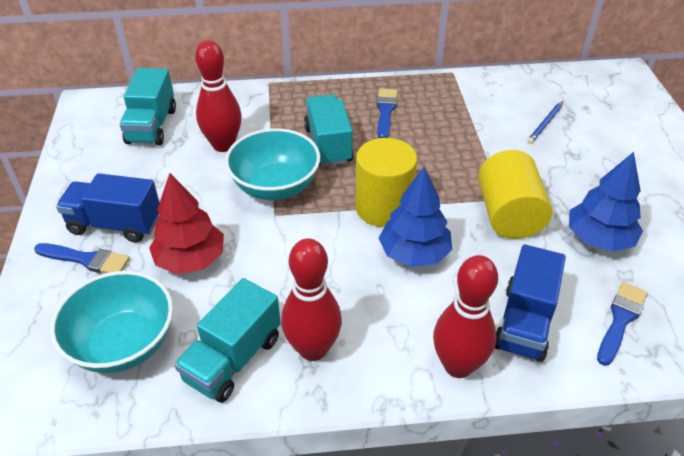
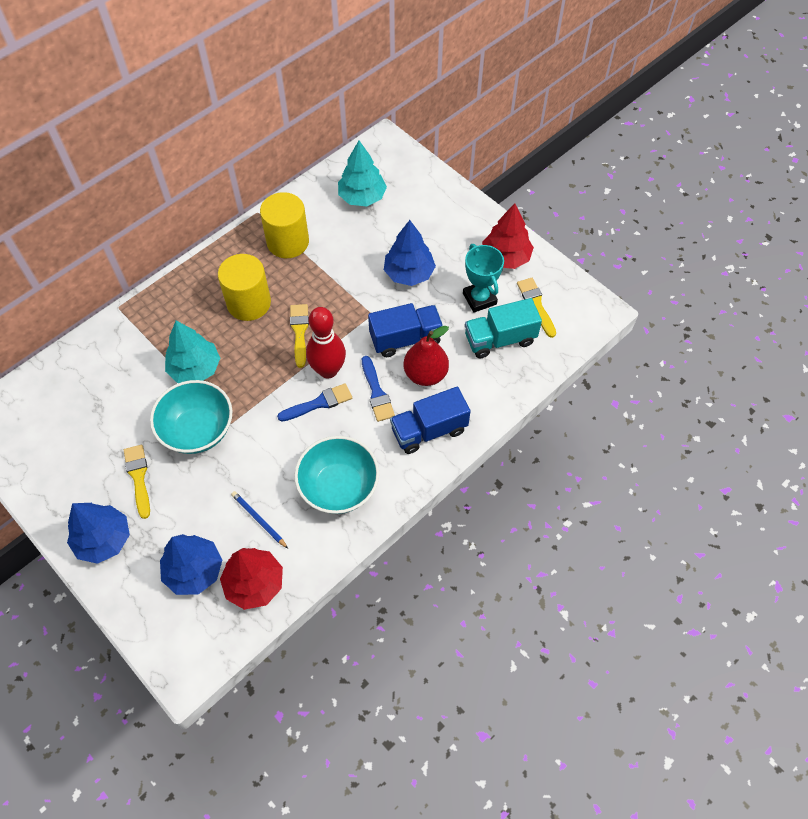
blue brush: [34,243,130,273] [376,88,398,138] [597,282,647,366] = 3 -> [277,383,352,422] [362,356,395,422] = 2
blue tree: [378,166,452,267] [569,152,643,252] = 2 -> [67,503,130,564] [160,534,222,595] [384,220,436,286] = 3
red bowling pin: [195,40,242,152] [281,238,342,361] [433,255,498,378] = 3 -> [306,307,346,378] = 1
red pear: none = 0 -> [404,326,449,386] = 1
red tree: [149,173,224,274] = 1 -> [220,548,283,610] [482,203,534,269] = 2
turquoise tree: none = 0 -> [165,321,220,383] [338,141,387,206] = 2
turquoise trophy: none = 0 -> [463,244,504,313] = 1
turquoise truck: [120,68,176,145] [174,278,281,402] [304,95,354,166] = 3 -> [465,298,542,358] = 1
yellow brush: none = 0 -> [124,445,150,519] [290,304,309,368] [517,278,556,338] = 3

